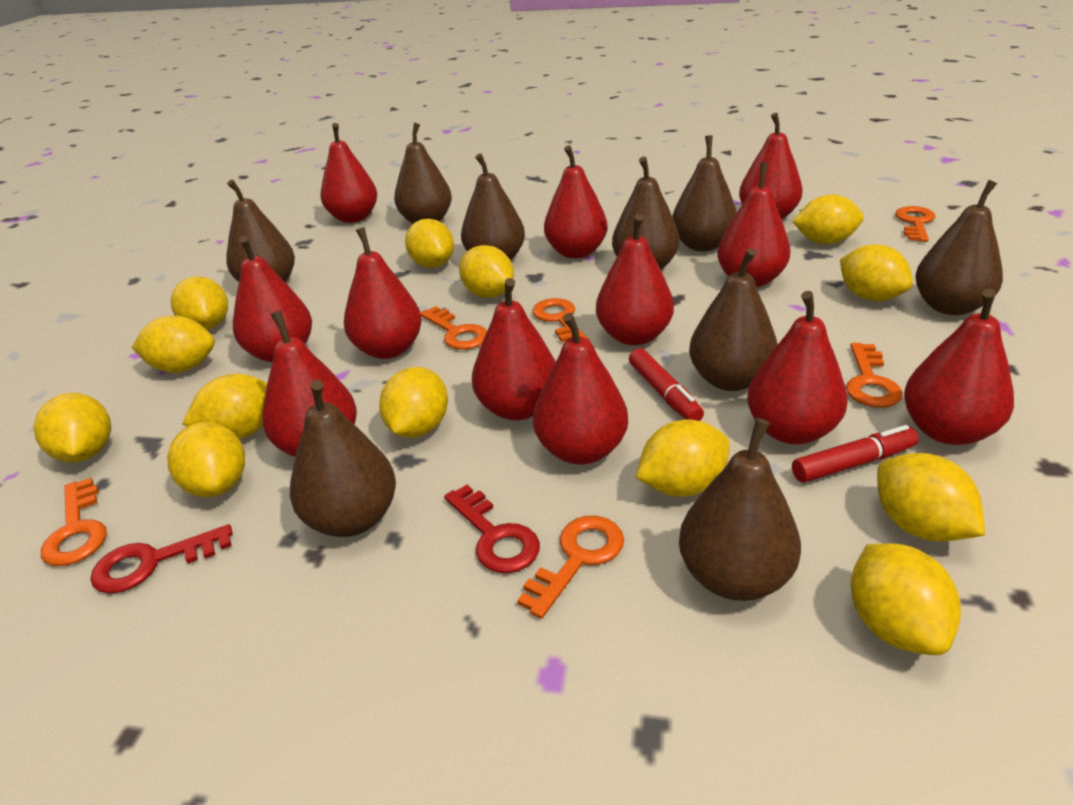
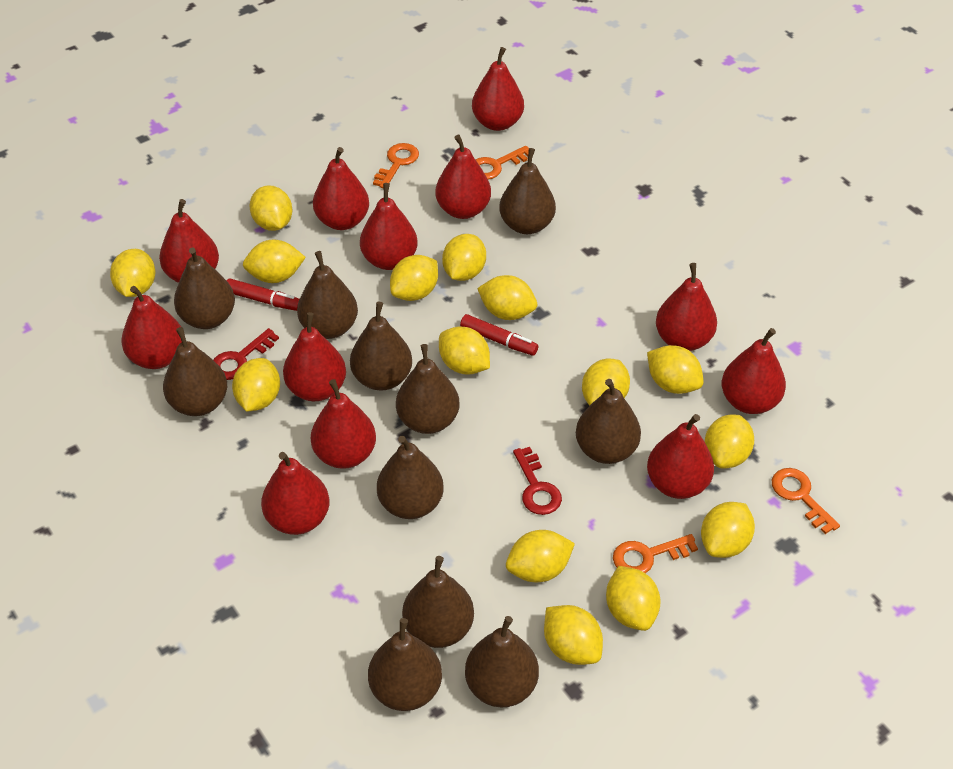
brown pear: [227,179,295,282] [290,380,396,537] [394,123,452,224] [461,153,525,260] [612,157,680,269] [672,135,737,251] [679,418,801,601] [689,248,778,391] [915,180,1003,315] = 9 -> [163,327,227,416] [174,247,235,329] [297,251,358,339] [350,302,412,391] [368,618,442,711] [377,436,444,519] [396,344,459,434] [402,556,474,648] [465,616,539,708] [499,148,556,234] [576,379,641,464] = 11
orange key: [41,478,107,566] [420,306,487,350] [517,516,624,619] [532,298,589,342] [846,343,903,408] [895,206,936,242] = 6 -> [373,143,419,188] [475,146,529,180] [613,534,698,573] [772,468,840,534] = 4
yellow lemon: [33,393,111,462] [131,315,215,373] [167,422,245,497] [171,276,228,330] [182,374,267,439] [379,367,448,438] [405,219,454,268] [459,245,514,298] [636,420,730,497] [793,195,864,244] [840,244,913,301] [851,543,961,655] [877,453,985,542] = 13 -> [110,249,155,297] [232,358,280,412] [243,240,306,283] [249,185,292,231] [390,255,438,301] [439,326,490,374] [442,234,486,281] [477,275,537,320] [506,530,575,582] [544,605,603,665] [582,359,630,406] [606,566,661,631] [647,345,704,394] [701,502,755,558] [705,414,754,468] = 15

